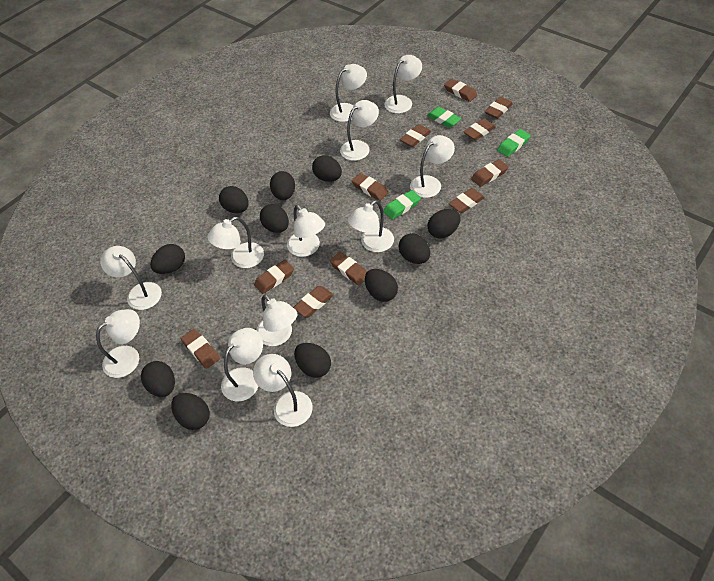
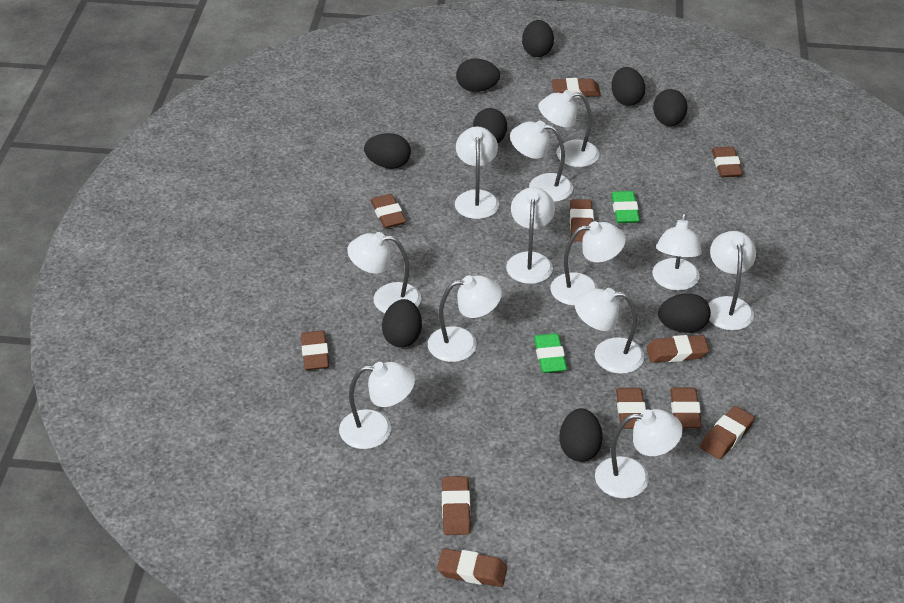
black egg: [141,361,175,397] [150,244,185,274] [171,393,210,430] [219,186,249,213] [260,204,289,233] [270,171,295,200] [294,343,331,378] [312,155,342,182] [365,269,398,302] [399,233,430,264] [427,209,461,239] = 11 -> [364,133,411,169] [382,299,422,348] [456,59,500,92] [473,108,507,143] [522,20,554,57] [559,408,602,462] [611,67,645,106] [653,89,687,126] [658,293,711,333] = 9
green eraser: [383,190,421,220] [427,107,461,128] [497,129,531,157] = 3 -> [534,333,567,373] [611,191,640,223] = 2

